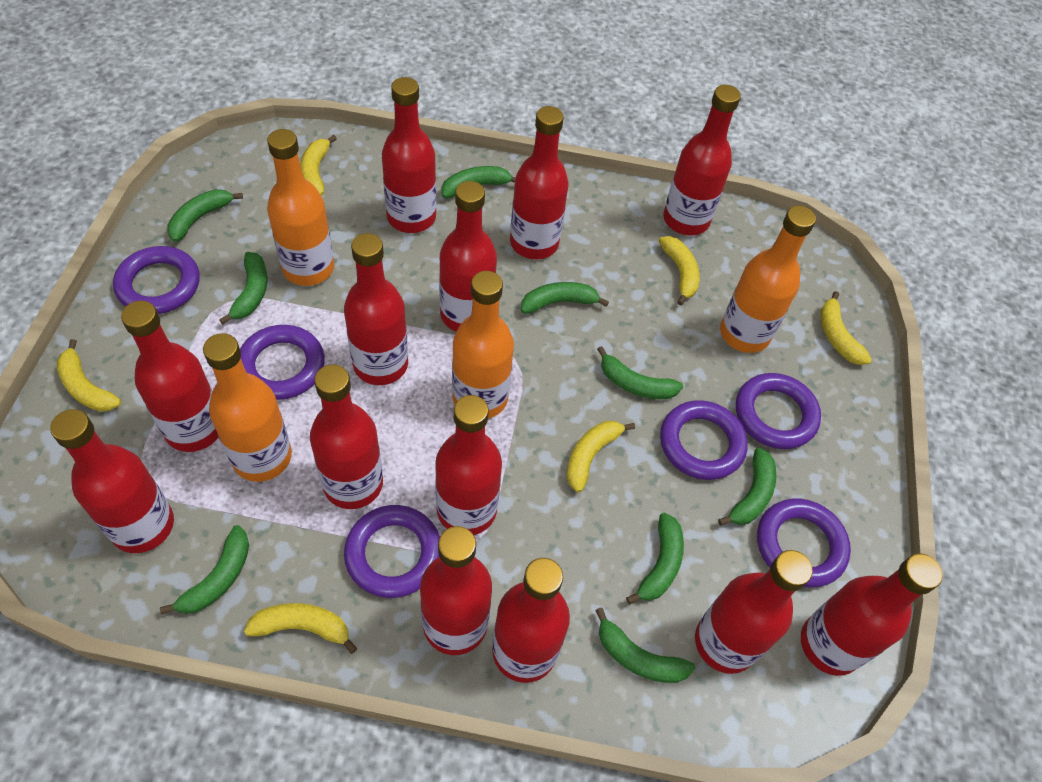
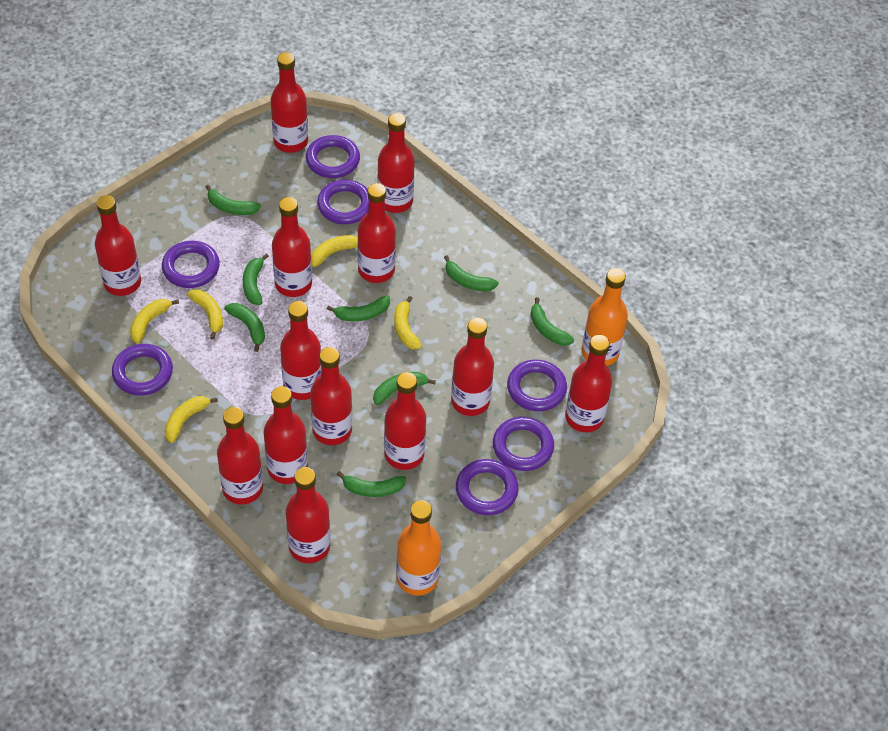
green banana: [160,525,249,615] [167,189,243,242] [219,252,267,324] [441,166,516,198] [521,282,609,314] [595,607,695,683] [597,346,683,399] [626,513,684,604] [718,448,776,526] = 9 -> [206,185,261,215] [224,303,265,352] [243,253,269,305] [327,296,390,321] [336,471,406,497] [373,372,436,405] [444,255,499,291] [530,297,574,346] = 8
orange bottle: [203,333,292,482] [267,129,334,286] [452,271,514,419] [720,206,816,353] = 4 -> [396,500,441,596] [582,268,628,366] = 2
purple ring: [113,246,200,314] [240,325,325,400] [344,505,440,598] [660,400,748,480] [736,373,821,449] [757,498,851,588] = 6 -> [112,344,173,396] [162,241,220,288] [306,135,360,178] [317,180,369,224] [456,459,519,515] [493,417,554,471] [507,360,567,411] = 7
yellow banana: [57,339,121,412] [244,603,357,654] [300,135,337,196] [566,421,635,493] [659,236,700,306] [820,291,872,365] = 6 -> [130,299,179,344] [165,396,218,443] [187,289,223,340] [311,235,358,267] [394,296,422,349] = 5

